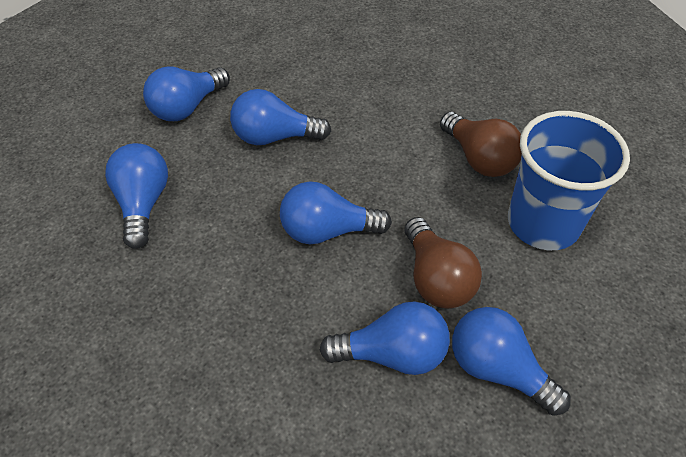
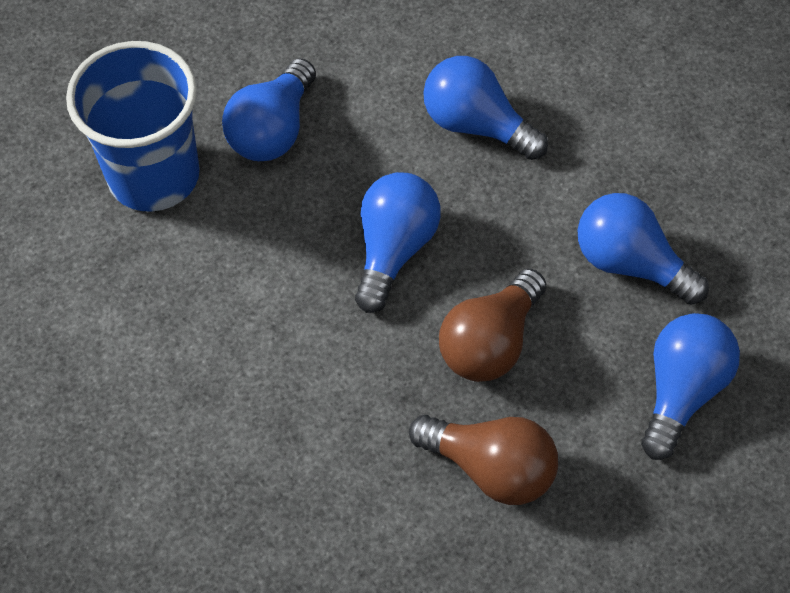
blue light bulb: [105,143,168,249] [143,67,230,121] [230,89,331,145] [280,181,392,244] [320,301,450,375] [452,307,571,416] = 6 -> [222,58,316,161] [355,172,441,313] [423,56,548,160] [578,193,709,305] [641,313,740,460] = 5

